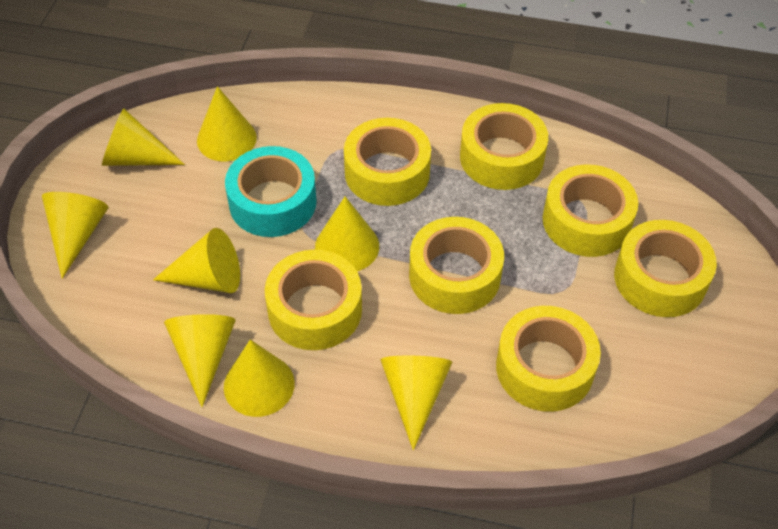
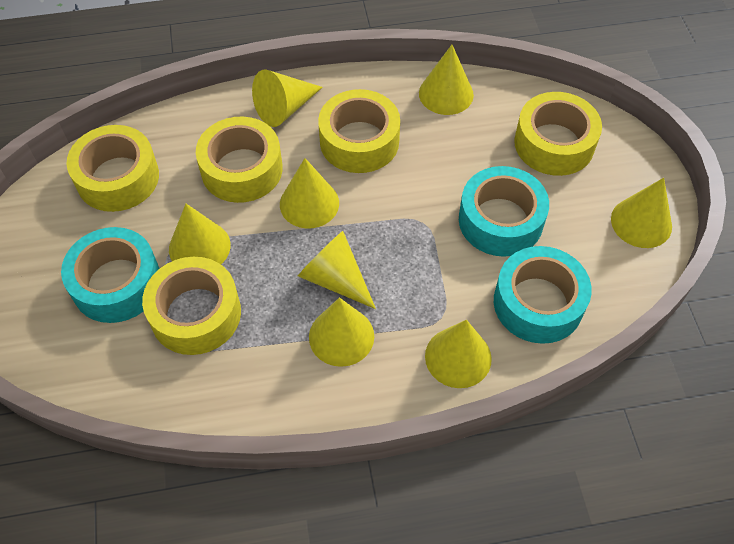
turquoise tape: [225,146,317,237] = 1 -> [61,227,160,323] [459,166,549,257] [494,246,592,344] = 3
yellow tape: [265,250,362,350] [344,118,431,206] [409,217,504,314] [460,103,548,190] [496,306,601,412] [543,164,638,257] [614,220,717,317] = 7 -> [66,125,159,212] [142,257,241,355] [196,117,282,203] [318,89,400,173] [514,92,602,176] = 5

